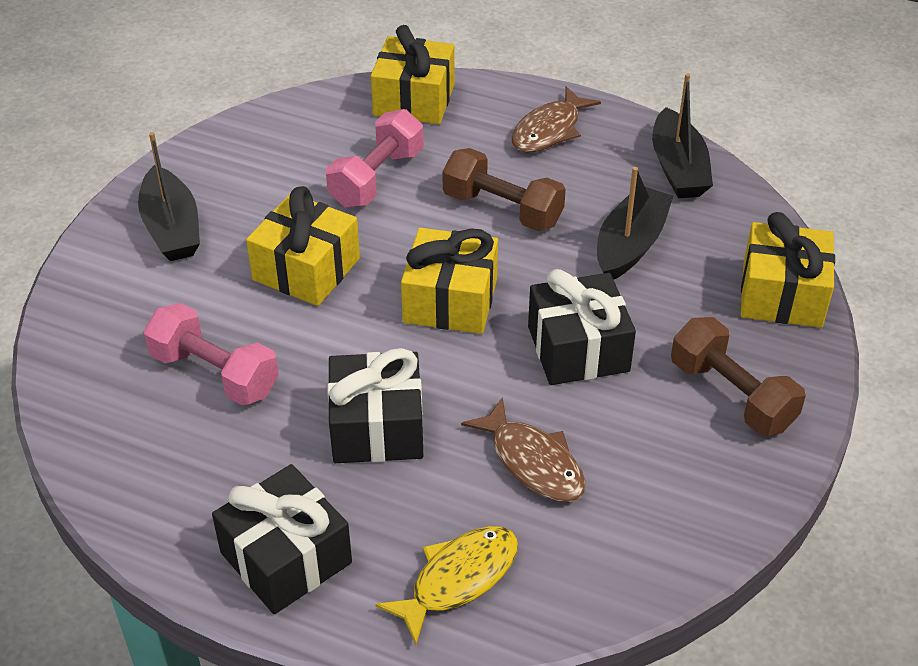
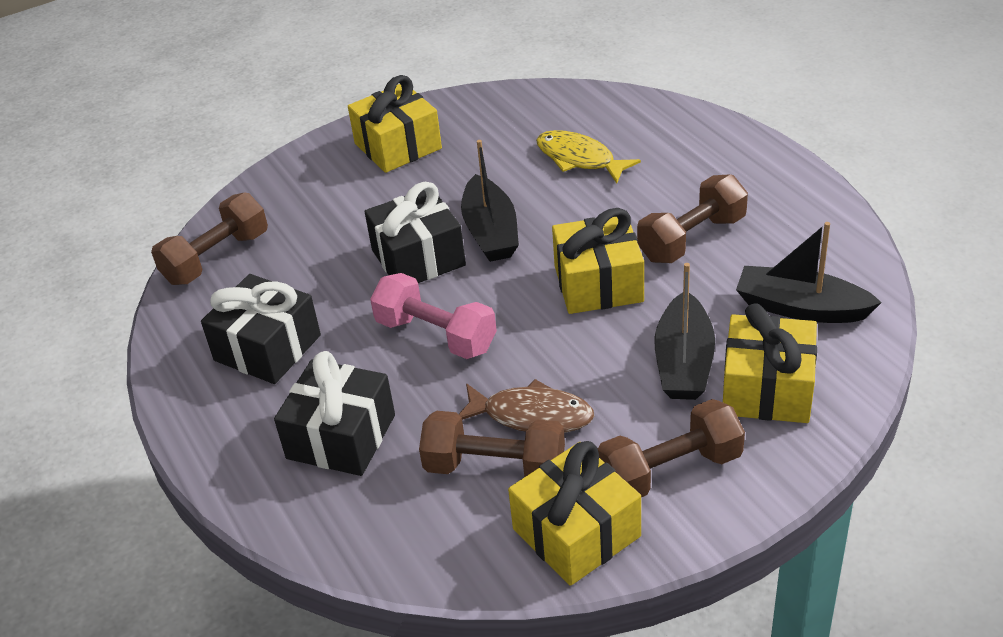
brown dumbbell: [443,148,566,231] [671,317,806,436] = 2 -> [151,193,268,285] [419,411,565,477] [598,399,745,497] [637,174,748,263] = 4
brown fish: [461,397,586,502] [511,86,601,153] = 2 -> [459,379,594,433] = 1
pink dumbbell: [143,303,279,406] [326,109,424,208] = 2 -> [370,273,497,359] = 1

